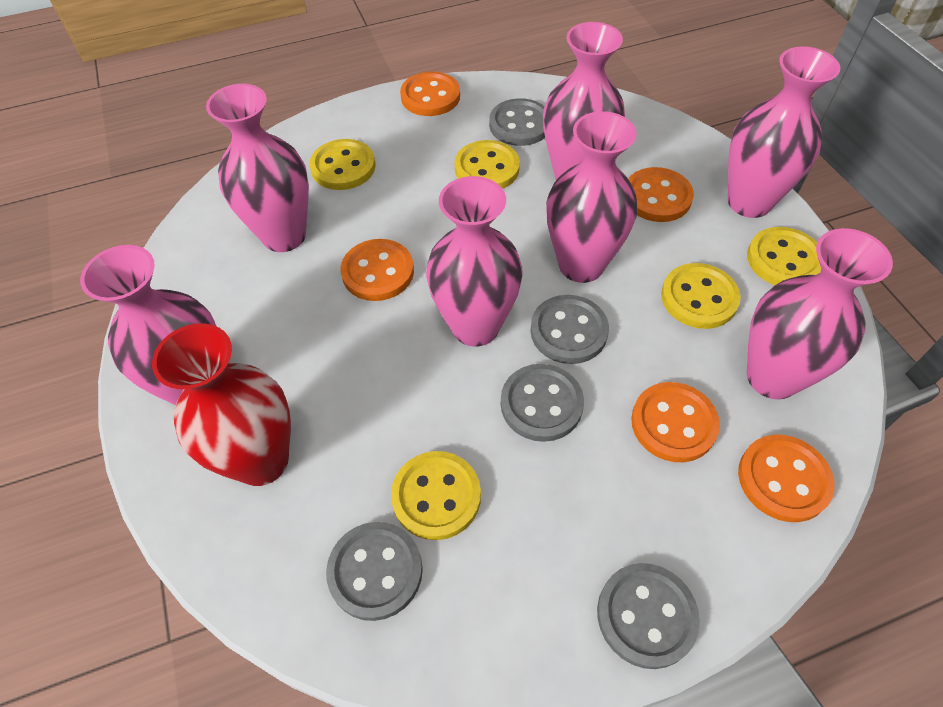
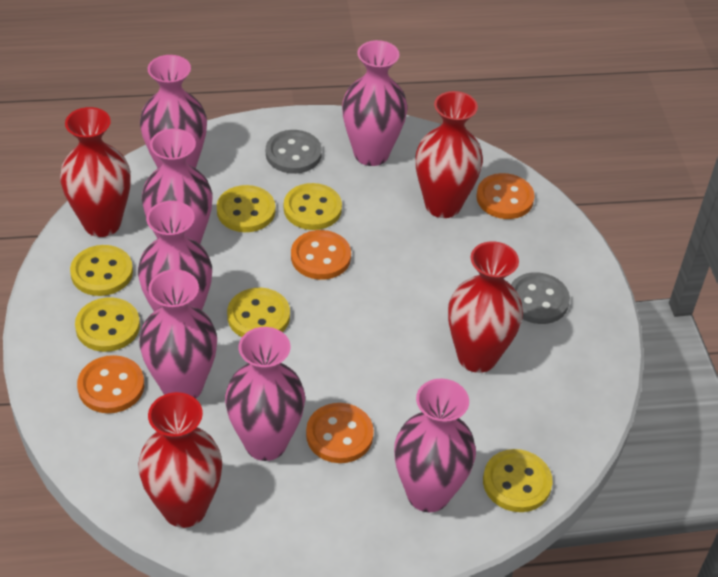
grey button: [326,522,423,621] [489,98,545,146] [501,364,584,442] [530,295,609,364] [597,563,700,669] = 5 -> [266,130,322,174] [511,272,570,324] = 2
orange button: [340,239,414,301] [400,72,460,116] [628,167,694,222] [631,382,720,462] [738,435,835,522] = 5 -> [77,355,144,413] [291,230,351,280] [306,403,374,463] [476,173,535,219] = 4
red vase: [152,323,291,486] = 1 -> [60,107,131,237] [138,392,222,528] [416,91,483,218] [448,241,523,373] = 4
yellow button: [309,139,375,190] [391,451,481,540] [454,140,520,189] [661,263,741,329] [747,227,821,285] = 5 -> [70,245,133,296] [75,297,140,352] [217,185,275,232] [227,288,290,337] [284,183,342,230] [483,449,553,512] = 6

